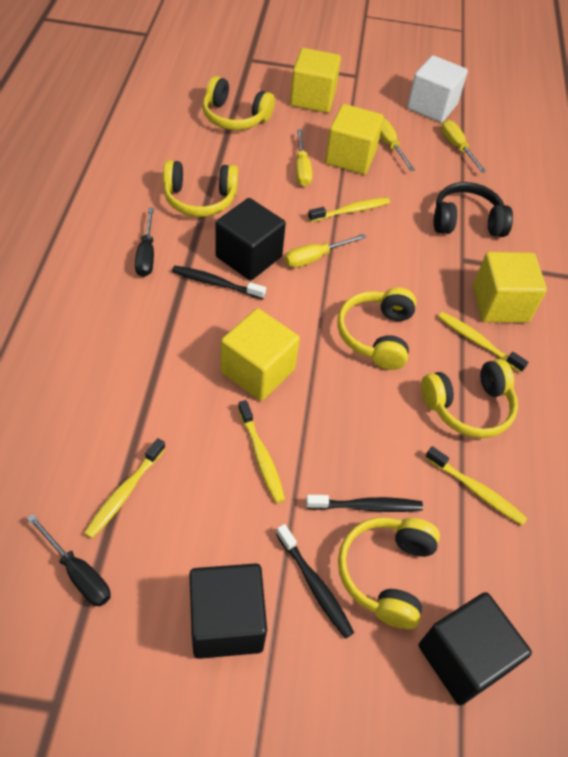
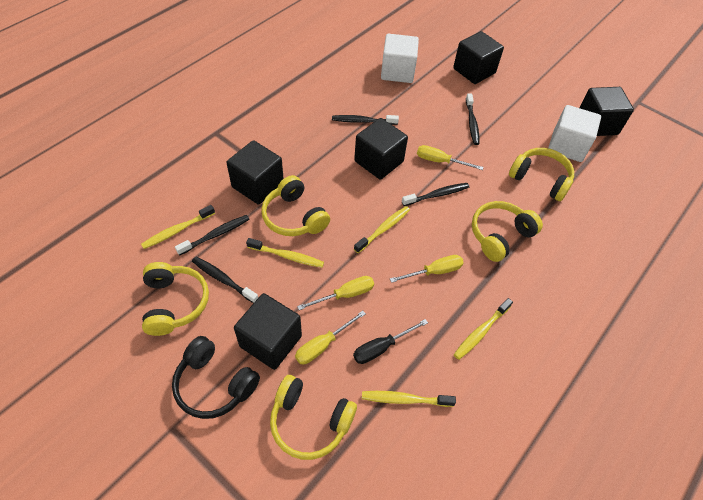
black cube: [189,563,267,659] [215,198,286,280] [419,592,532,705] = 3 -> [227,140,284,205] [234,293,302,370] [354,118,408,180] [453,31,504,84] [579,87,634,136] = 5
black screwdriver: [27,514,111,606] [135,208,154,277] = 2 -> [353,319,428,364] = 1
black toothbrush: [172,266,266,300] [276,524,354,639] [306,495,423,512] = 3 -> [175,215,250,255] [192,257,258,303] [332,115,399,125] [402,183,469,206] [466,93,479,145] = 5
white cube: [407,55,468,123] = 1 -> [381,34,419,83] [548,105,601,162] = 2
yellow cube: [221,308,300,401] [290,48,341,113] [325,104,384,174] [473,252,547,323] = 4 -> none = 0

